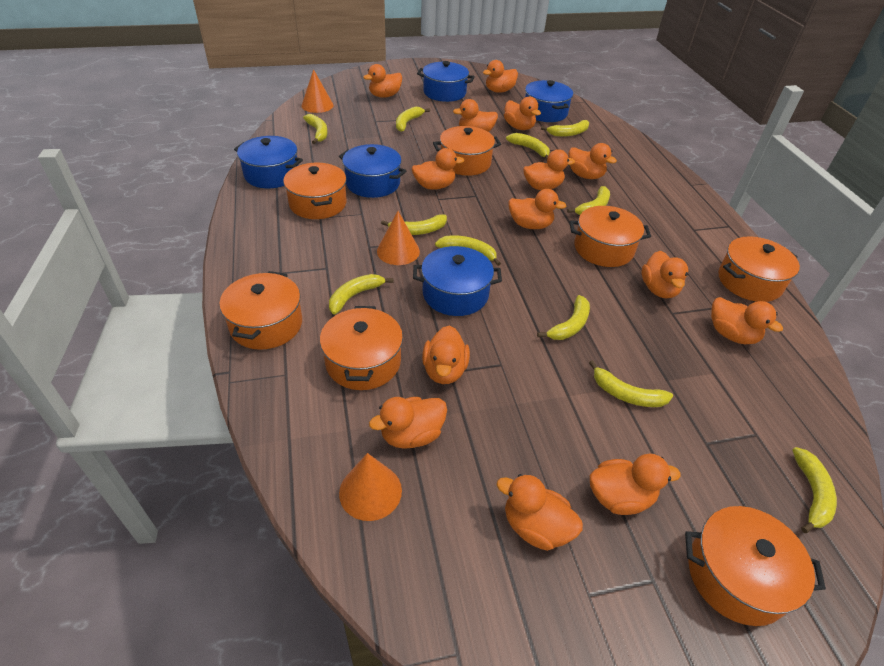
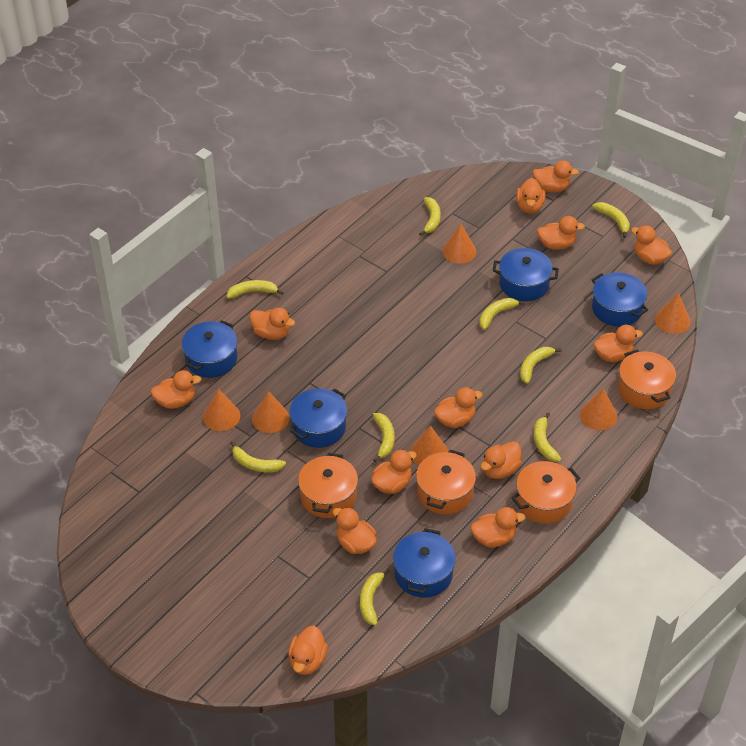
orange cone: [301,69,334,113] [339,453,402,521] [377,211,420,265] = 3 -> [203,389,240,431] [252,391,289,433] [410,425,448,465] [442,224,476,264] [580,388,617,430] [655,293,691,334] = 6
orange duck: [363,64,402,98] [369,397,447,449] [412,148,464,190] [422,326,470,384] [453,99,498,132] [483,60,518,93] [497,474,583,551] [504,96,541,130] [508,189,566,229] [523,149,575,190] [569,143,617,179] [590,454,681,515] [642,251,688,298] [711,297,783,344] = 14 -> [150,370,202,409] [249,308,295,340] [288,626,328,675] [333,507,377,554] [371,450,417,494] [434,387,483,428] [471,507,526,548] [481,441,522,479] [516,178,546,214] [532,160,579,192] [537,216,585,250] [593,325,643,362] [631,225,672,265] = 13
orange pot: [219,271,302,350] [283,163,347,219] [320,306,403,390] [433,126,501,176] [569,206,651,267] [685,506,826,626] [718,236,800,302] = 7 -> [298,453,358,518] [416,450,476,514] [511,461,580,524] [618,350,676,409] = 4
yellow banana: [303,114,328,144] [329,274,394,315] [381,214,447,235] [396,107,430,132] [435,235,501,266] [506,133,550,160] [537,295,590,340] [541,120,589,137] [567,186,610,215] [589,360,673,407] [792,447,837,533] = 11 -> [227,280,284,299] [231,441,286,472] [360,569,390,625] [373,413,395,463] [419,197,441,236] [479,298,525,330] [520,347,562,384] [534,412,561,462] [592,202,630,238] = 9

